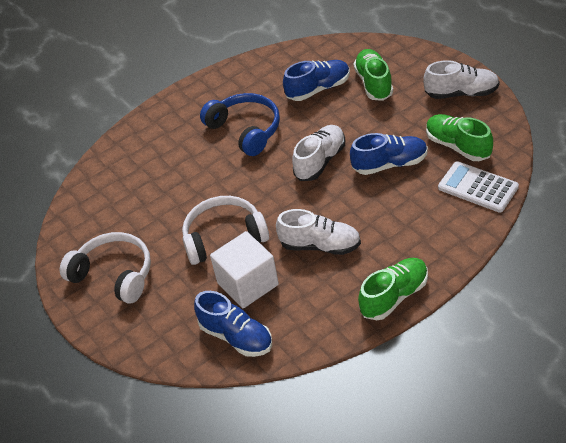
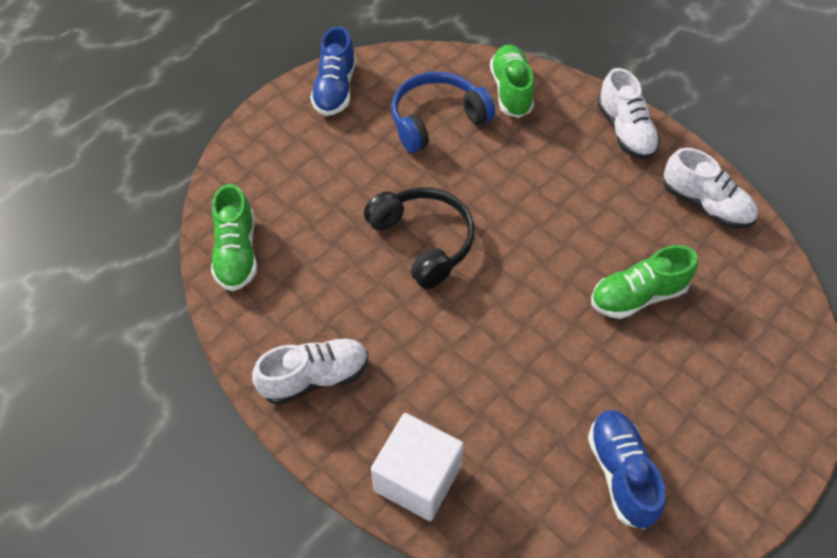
black headphones: none = 0 -> [364,187,475,289] = 1
blue shoe: [194,291,272,357] [283,60,350,101] [350,133,428,175] = 3 -> [310,26,356,116] [588,410,665,529] = 2
white calculator: [438,161,519,213] = 1 -> none = 0
white headphones: [60,232,151,303] [182,196,269,265] = 2 -> none = 0

